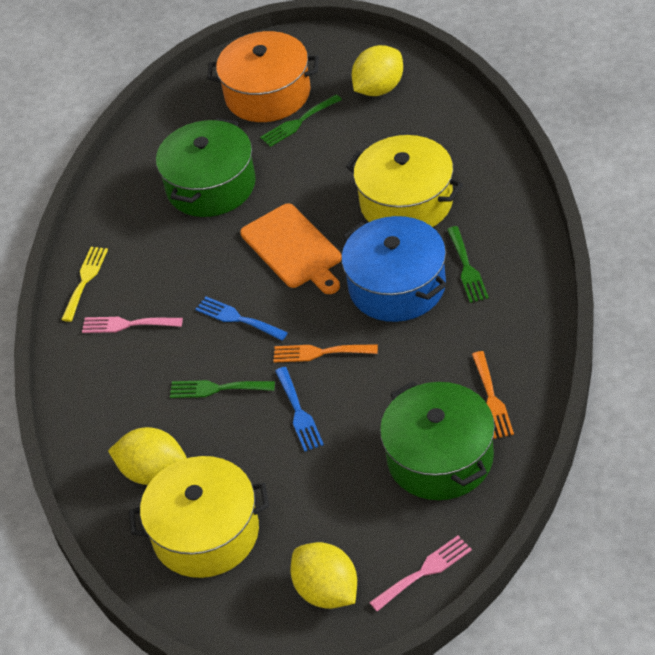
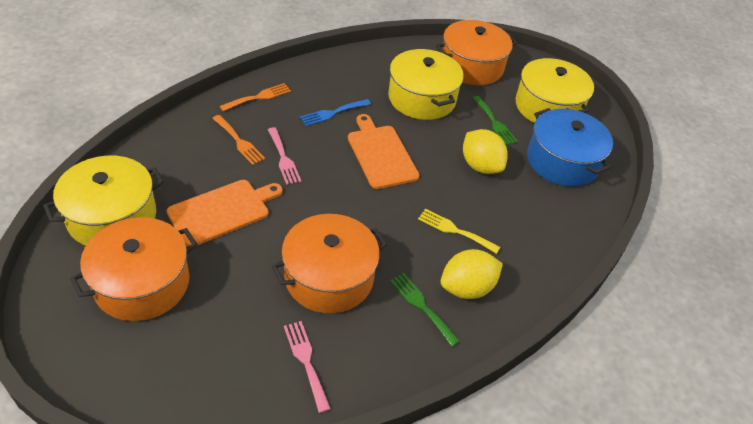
blue fork: [195,297,288,341] [275,367,324,452] = 2 -> [300,99,371,126] = 1
green fork: [170,380,275,398] [260,95,342,147] [447,226,489,303] = 3 -> [390,273,460,347] [472,96,518,145] = 2
green pot: [156,118,256,217] [380,381,495,500] = 2 -> none = 0
orange cutting board: [240,203,342,294] = 1 -> [167,180,283,247] [348,114,419,189] = 2
orange pot: [207,31,319,122] = 1 -> [70,217,197,321] [271,214,387,314] [436,20,517,85] = 3
yellow lemon: [108,427,187,485] [290,542,357,609] [352,45,403,96] = 3 -> [441,249,503,299] [463,129,508,174] = 2
yellow pot: [129,456,269,578] [346,135,463,227] = 2 -> [43,156,164,246] [388,49,464,120] [515,58,594,123] = 3

